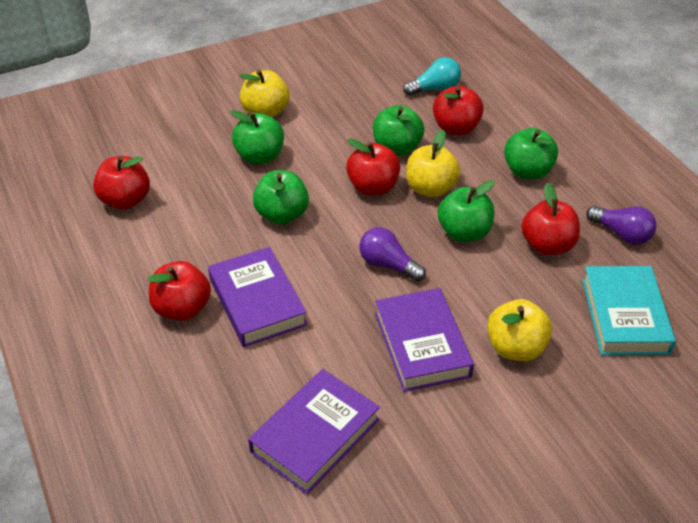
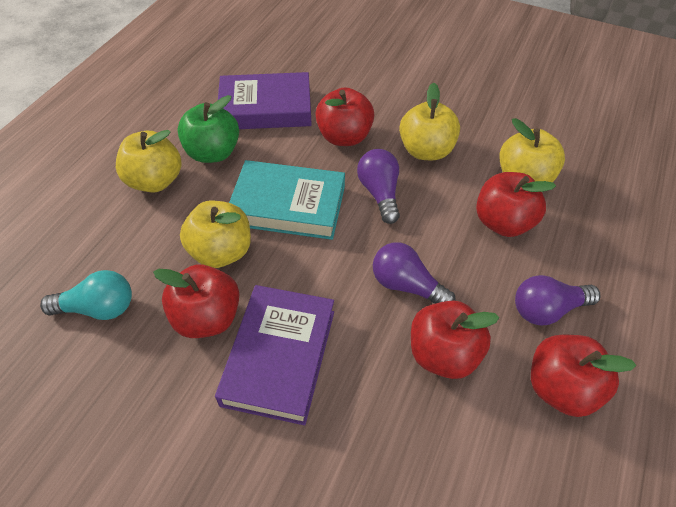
green apple: [230,110,284,164] [253,170,309,224] [373,105,424,156] [438,180,495,242] [504,128,558,180] = 5 -> [177,95,239,163] = 1
purple book: [208,247,307,347] [248,369,380,495] [375,288,474,392] = 3 -> [215,285,334,425] [218,72,312,129] = 2
purple light bulb: [359,227,426,282] [586,206,656,245] = 2 -> [357,149,400,224] [373,242,456,303] [515,275,601,325] = 3
yellow apple: [240,70,289,117] [406,130,460,198] [487,299,552,361] = 3 -> [116,130,182,193] [180,201,251,268] [399,83,460,160] [499,118,565,182] = 4

